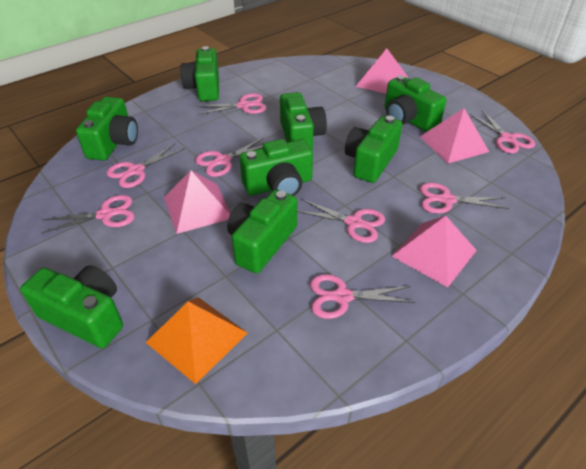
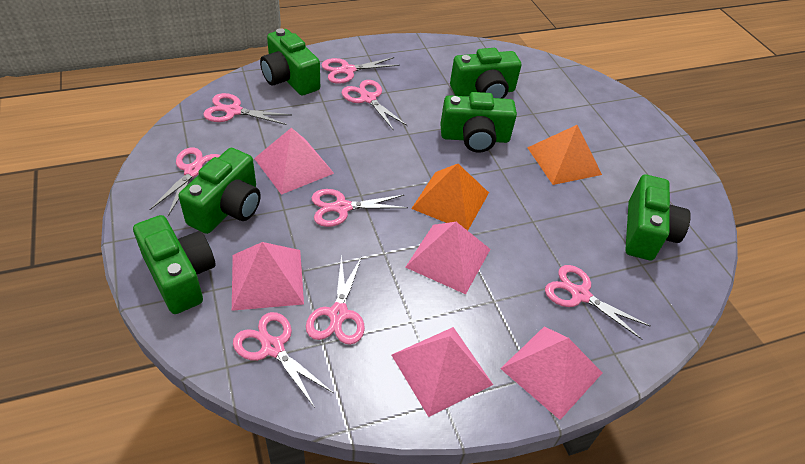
green camera: [20,265,123,348] [76,97,138,160] [180,46,219,101] [227,189,297,273] [240,139,313,196] [280,92,327,151] [345,116,402,183] [385,75,446,132] = 8 -> [133,215,215,314] [178,148,261,234] [260,28,320,96] [440,92,517,153] [450,48,521,99] [625,174,691,260] = 6
orange pyramid: [146,297,247,384] = 1 -> [411,164,489,231] [527,125,602,185] = 2
pink pyramid: [164,170,231,234] [355,48,408,94] [392,216,477,287] [420,108,489,163] = 4 -> [232,242,304,311] [254,128,334,195] [391,327,493,417] [405,222,490,294] [500,327,602,420] = 5

